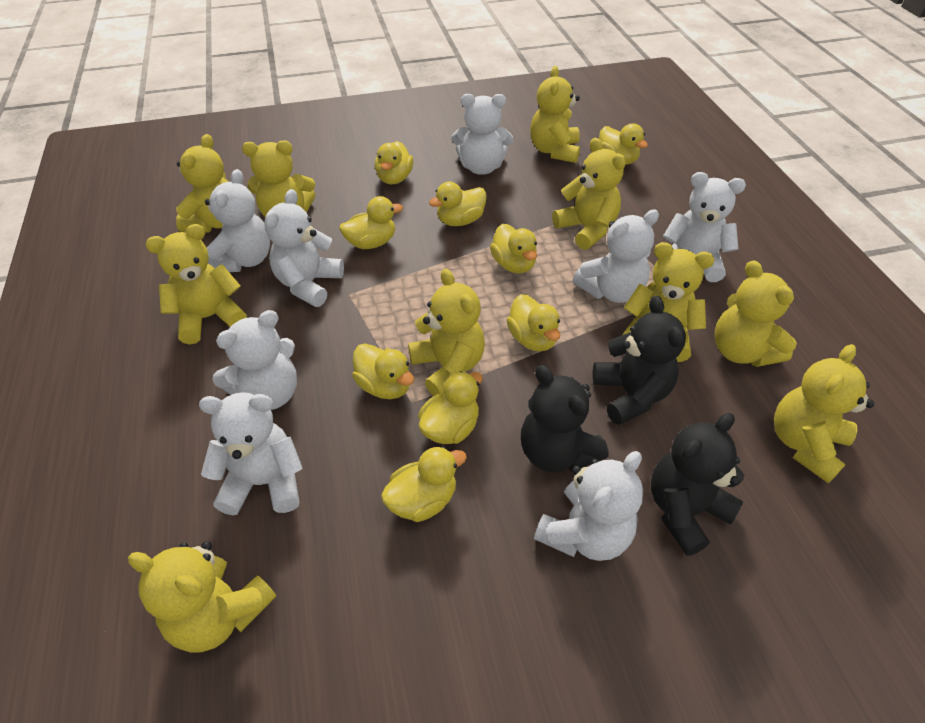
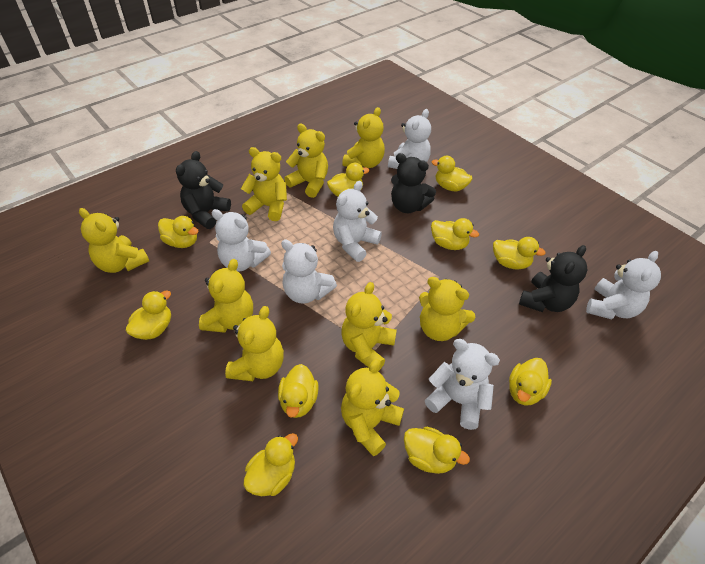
white teddy bear: [199,392,303,515] [205,169,270,272] [212,310,297,410] [264,189,344,307] [451,94,513,175] [534,451,643,561] [573,209,659,303] [663,172,746,282] = 8 -> [211,209,271,271] [281,239,337,304] [333,181,382,262] [388,109,431,169] [425,339,500,430] [586,251,661,319] = 6
yellow duck: [339,196,403,249] [352,343,414,399] [375,141,414,184] [381,446,467,522] [418,371,483,444] [429,182,487,226] [490,224,537,274] [506,294,560,351] [599,123,648,165] = 9 -> [126,290,171,340] [158,216,199,248] [243,433,298,496] [278,364,319,418] [327,163,369,197] [404,427,470,474] [431,156,472,192] [431,218,479,250] [493,237,546,270] [509,358,552,405] = 10
yellow teddy bear: [128,541,276,653] [146,224,247,345] [176,134,229,232] [242,140,315,218] [408,269,485,396] [530,66,580,163] [552,138,626,250] [622,242,715,362] [715,260,797,367] [774,344,874,483] = 10 -> [79,208,149,273] [199,259,253,333] [225,306,284,381] [241,147,287,221] [284,124,328,198] [341,282,397,371] [341,359,404,456] [342,107,385,168] [419,277,475,341] = 9

